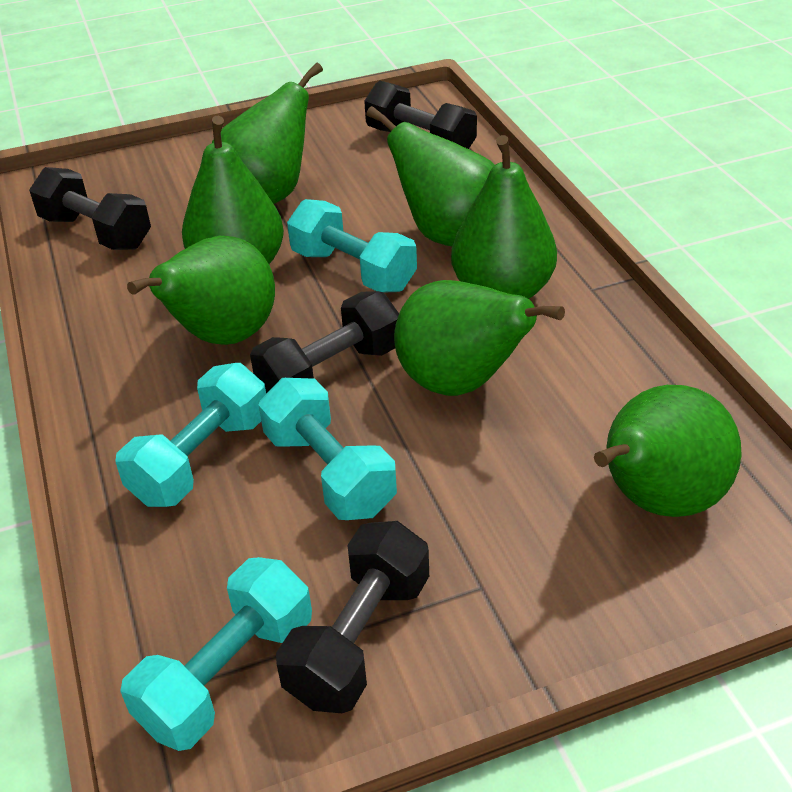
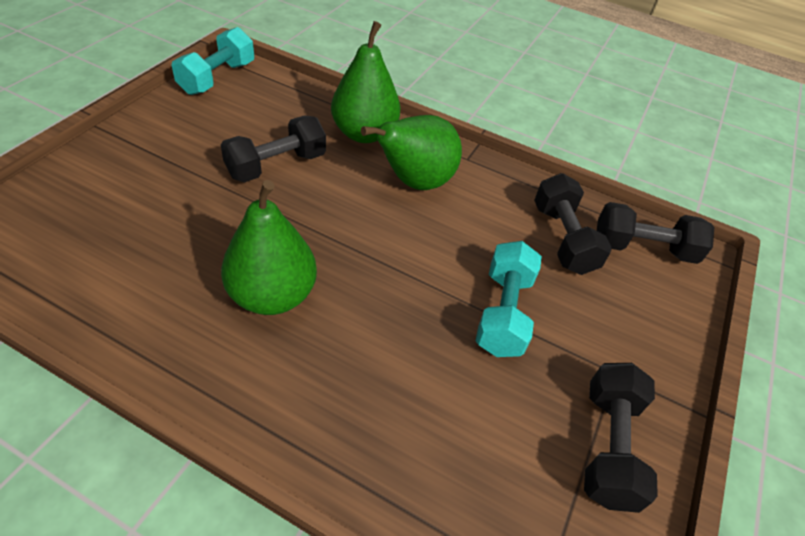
green pear: [127,236,275,345] [182,116,284,264] [212,63,323,204] [366,106,494,246] [394,280,565,396] [451,135,557,299] [594,385,742,517] = 7 -> [221,180,317,315] [331,21,401,143] [361,115,462,190] = 3
turquoise dumbbell: [115,363,266,507] [120,557,312,751] [259,378,397,520] [287,199,417,292] = 4 -> [171,27,254,95] [475,241,542,357] = 2

